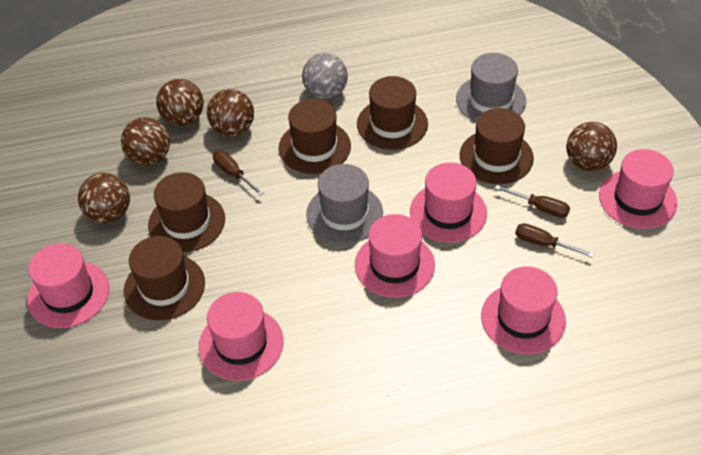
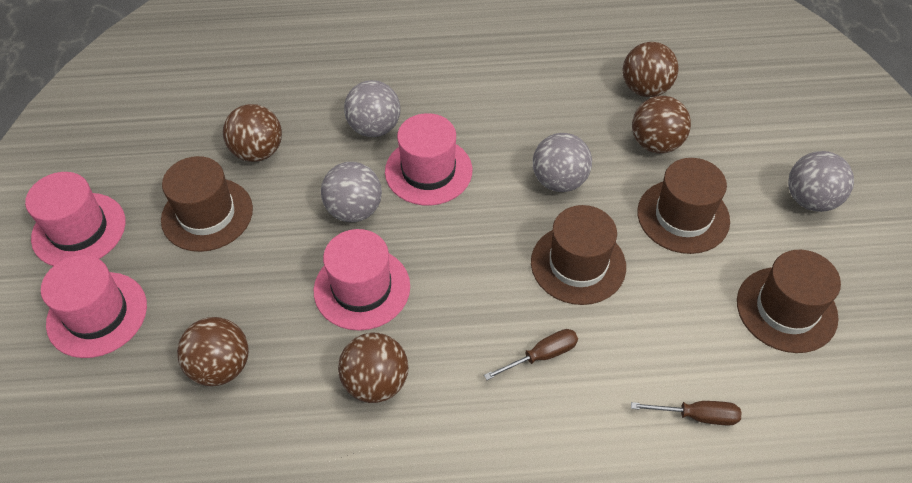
brown hat: [124,236,205,321] [148,172,225,252] [279,99,351,174] [357,76,428,150] [460,108,534,184] = 5 -> [161,156,253,252] [531,205,626,305] [637,158,730,254] [737,250,841,353] = 4
brown screwdriver: [213,150,264,196] [495,185,570,218] [515,223,594,258] = 3 -> [484,329,578,380] [631,401,741,426] = 2
grey ball: [302,53,348,99] = 1 -> [321,162,382,222] [344,80,401,137] [533,133,592,192] [788,151,854,212] = 4
grey hat: [306,164,383,244] [456,53,526,122] = 2 -> none = 0
pink hat: [27,243,109,328] [199,292,284,381] [355,214,435,298] [410,162,487,243] [481,266,566,354] [599,149,678,229] = 6 -> [25,172,126,266] [41,255,147,358] [314,229,410,331] [385,113,472,205] = 4

